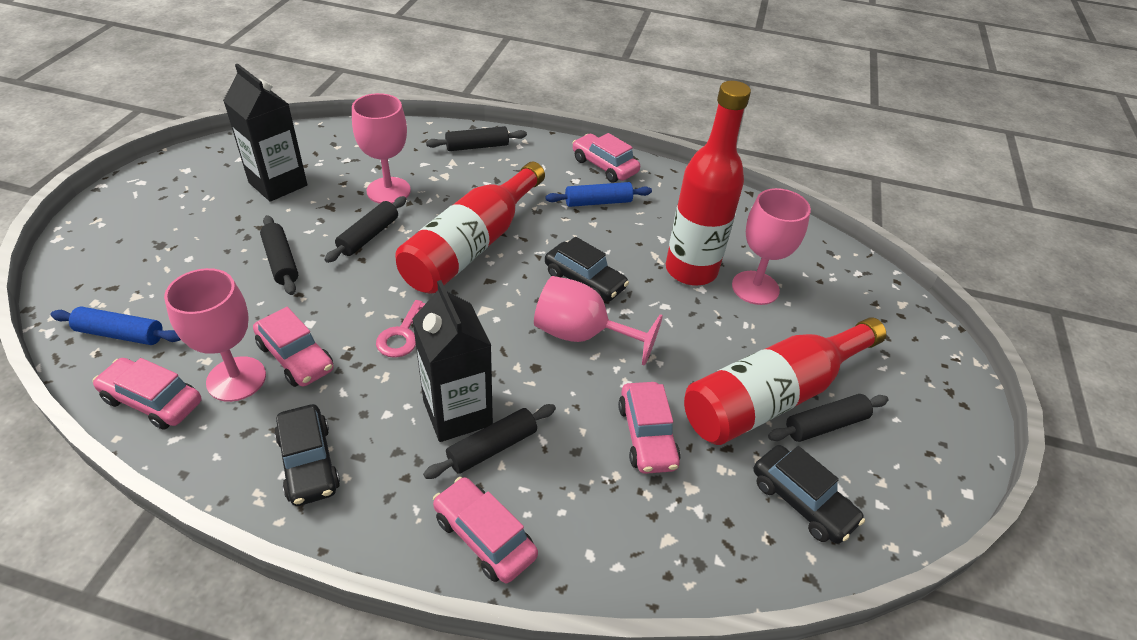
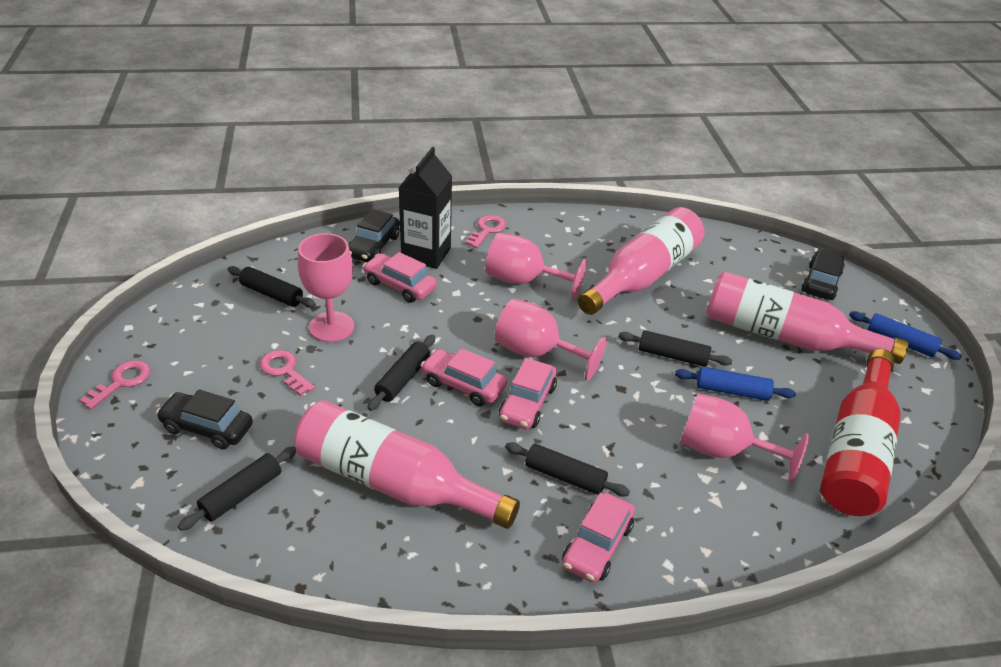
black carton: [223,64,307,202] [412,280,493,442] = 2 -> [399,147,452,269] = 1
pink bottle: none = 0 -> [294,400,520,529] [578,207,704,315] [706,272,909,364] = 3
pink car: [92,358,201,430] [253,307,334,387] [433,477,538,583] [572,133,640,182] [618,382,681,474] = 5 -> [363,252,437,303] [421,348,507,406] [499,358,557,429] [562,492,635,583] = 4
pink key: [376,300,426,358] = 1 -> [80,360,150,409] [260,350,315,396] [466,215,506,248] = 3
red bottle: [395,162,545,294] [666,81,751,286] [684,317,886,445] = 3 -> [820,349,901,516] = 1

